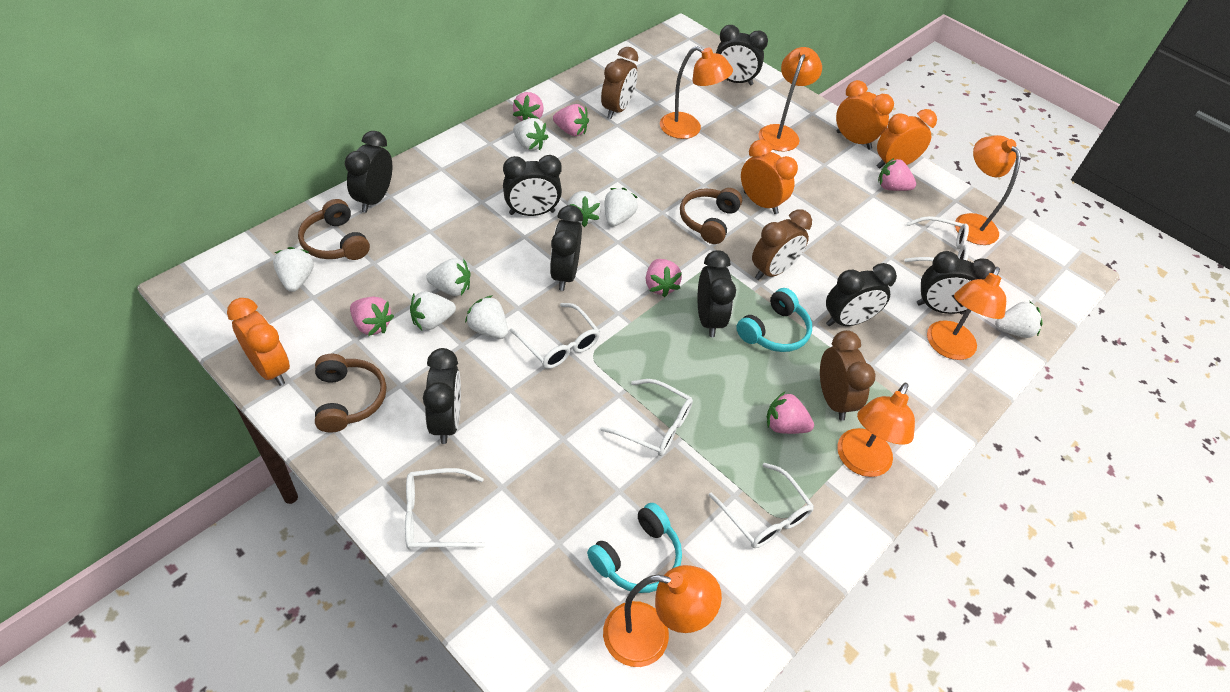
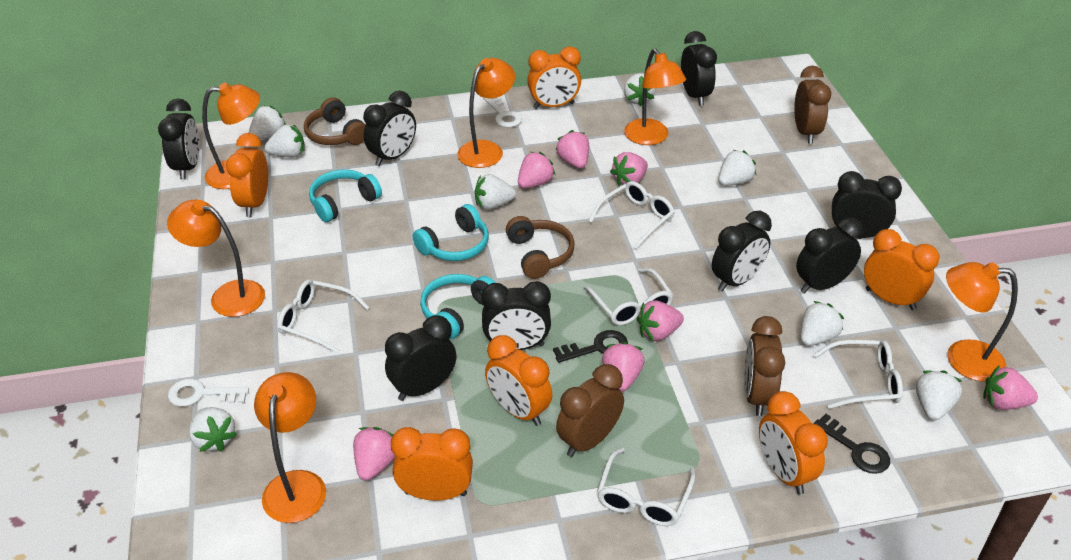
black key: none = 0 -> [553,330,628,363] [814,414,890,474] = 2
brown headphones: [298,199,370,260] [315,354,386,433] [680,188,742,244] = 3 -> [304,97,366,145] [506,216,575,279] = 2
orange clock: [227,298,290,386] [741,140,798,214] [836,80,894,150] [877,109,937,169] = 4 -> [226,133,268,217] [391,427,473,501] [485,335,552,426] [527,46,581,109] [759,391,828,495] [864,229,940,310] = 6
pink strawberry: [350,297,394,336] [513,92,544,121] [553,104,589,136] [646,259,682,297] [767,392,814,434] [878,158,916,191] = 6 -> [353,427,395,481] [518,152,555,188] [556,130,589,169] [602,342,645,392] [610,152,648,186] [637,300,684,341] [983,366,1038,410] = 7
turquoise headphones: [587,503,682,593] [736,288,812,352] = 2 -> [309,169,382,222] [413,204,489,261] [420,274,496,339] = 3
white key: none = 0 -> [168,379,249,407] [483,97,522,127] = 2

